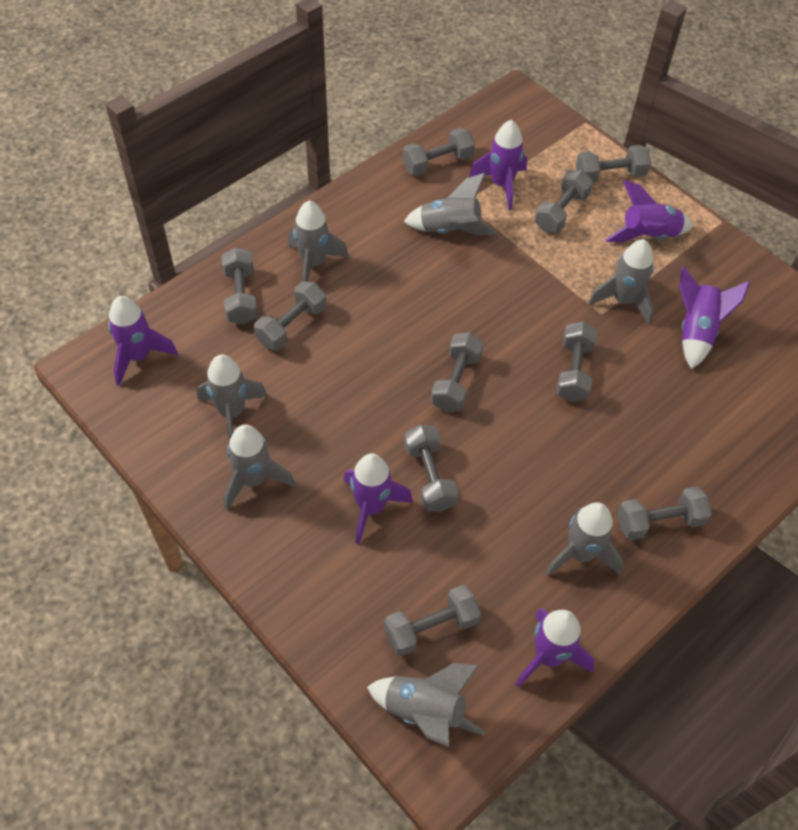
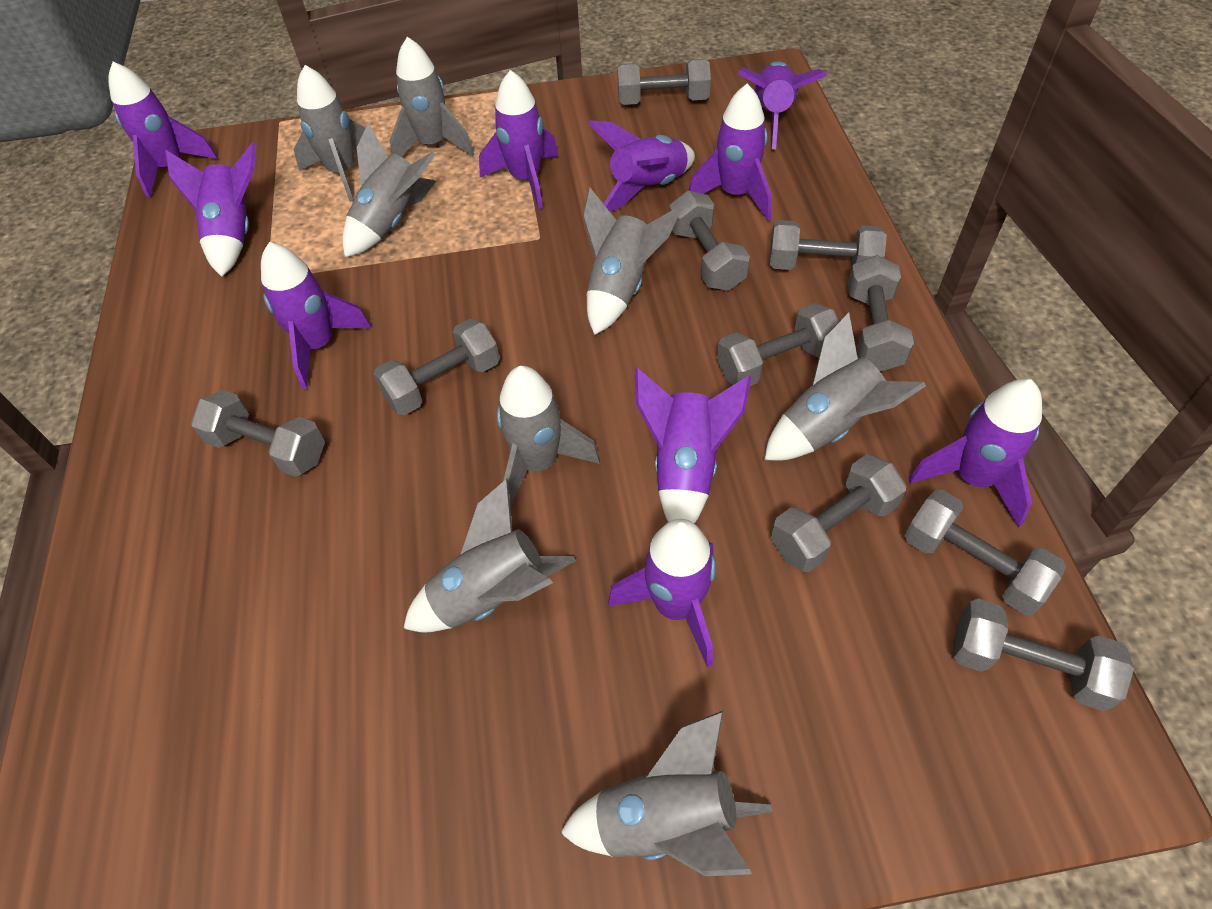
grey rocket: [197,355,268,442] [224,425,295,510] [288,201,349,281] [367,663,485,747] [403,173,498,235] [545,502,623,576] [588,239,654,325] = 7 -> [294,65,365,202] [342,123,436,257] [390,37,474,157] [403,479,576,633] [497,366,600,507] [560,711,773,876] [582,187,681,335] [764,312,926,461] = 8
purple rocket: [108,296,178,386] [344,453,413,544] [469,120,527,210] [516,608,595,688] [605,180,693,242] [679,266,750,369] = 6 -> [108,62,218,198] [165,142,256,277] [261,242,372,389] [479,70,559,209] [588,120,695,212] [608,519,716,667] [635,368,751,524] [689,84,772,221] [738,62,827,149] [909,379,1042,527] = 10

